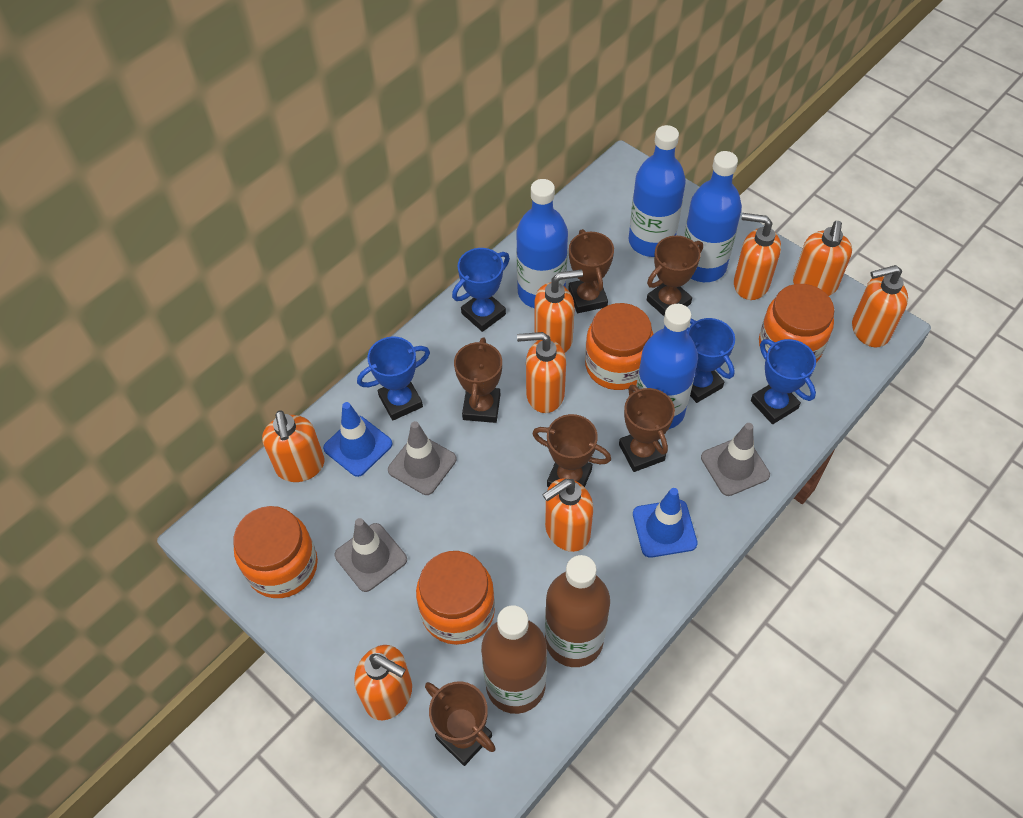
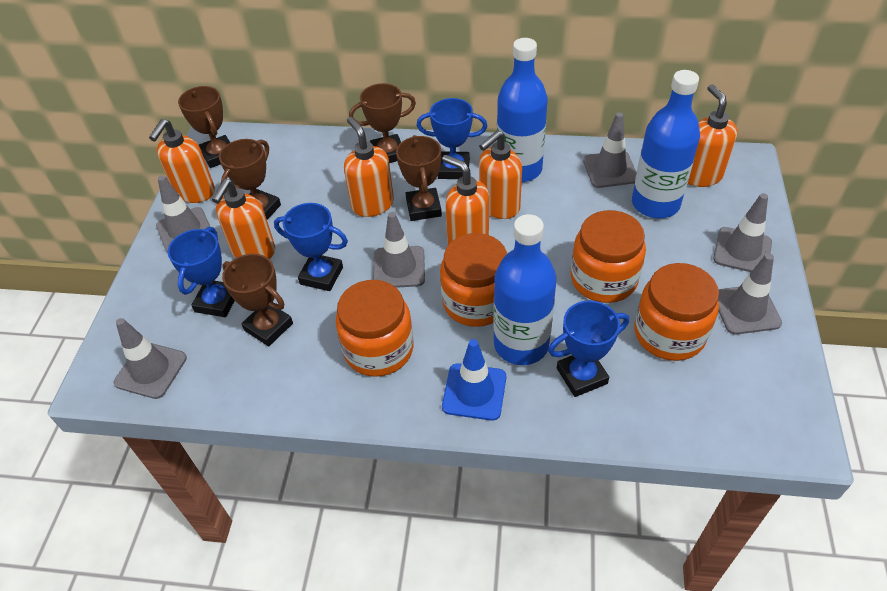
blue bottle: [516,179,568,308] [629,125,686,257] [636,304,698,429] [684,151,742,282] = 4 -> [493,214,557,365] [497,38,548,182] [632,70,700,218] = 3
blue traffic cone: [323,402,393,477] [633,488,698,558] = 2 -> [442,339,506,421] = 1
brown bottle: [481,605,547,714] [545,555,610,667] = 2 -> none = 0
brown trophy: [425,681,496,766] [454,337,502,423] [532,414,611,487] [568,229,614,313] [619,385,675,472] [647,235,703,316] = 6 -> [178,86,230,168] [219,139,281,220] [222,254,293,347] [349,83,416,163] [396,135,442,221] = 5
grey traffic cone: [335,518,407,592] [388,421,457,495] [701,423,770,496] = 3 -> [114,318,187,399] [156,176,210,253] [373,212,425,288] [583,112,637,188] [713,193,772,272] [718,253,782,334] = 6
orange soap dispenser: [262,410,325,482] [354,645,412,720] [517,332,566,413] [535,269,583,353] [542,478,593,552] [734,213,781,300] [793,221,852,296] [852,265,908,347] = 8 -> [149,119,215,203] [212,179,275,259] [344,117,394,217] [442,155,489,245] [479,130,522,219] [688,84,737,187] = 6

